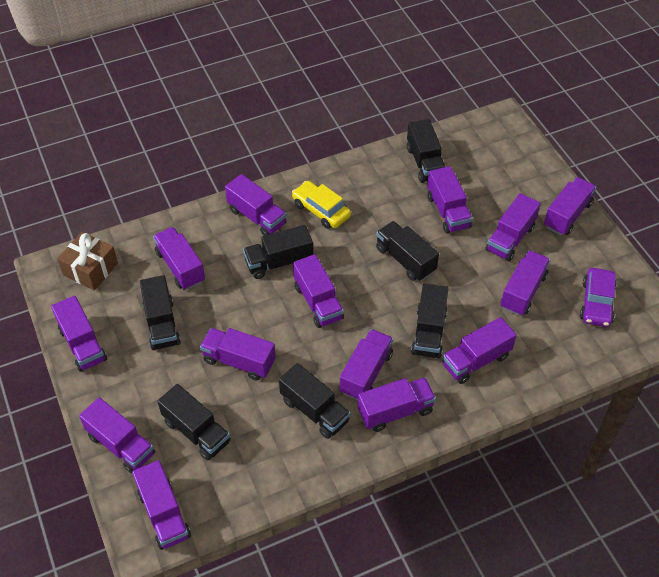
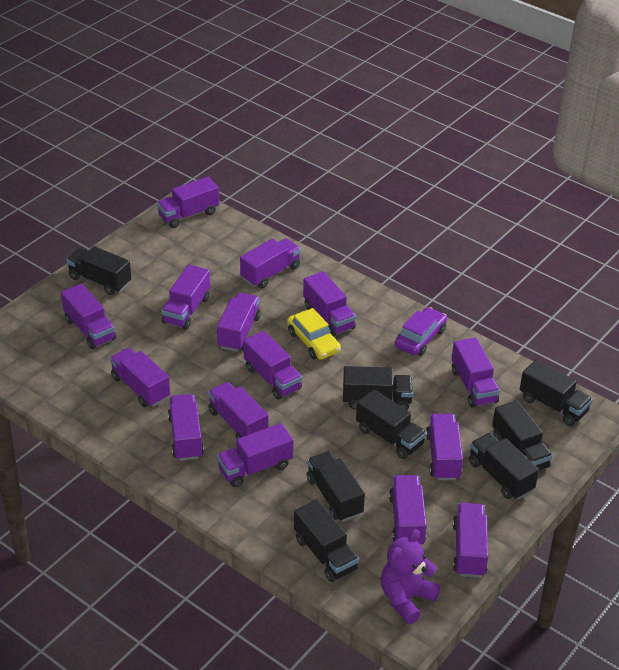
black truck: [140,275,181,350] [157,384,231,460] [243,225,313,279] [279,363,350,439] [376,221,439,281] [407,119,445,183] [411,283,448,358] = 7 -> [66,246,131,295] [294,499,359,582] [307,451,365,522] [343,366,413,410] [356,389,427,459] [469,433,539,500] [492,400,553,470] [520,359,593,426] = 8
brown gift: [57,232,118,291] = 1 -> none = 0
purple teddy bear: none = 0 -> [381,529,441,624] = 1
purple truck: [51,296,107,372] [79,397,155,473] [132,460,191,550] [153,227,205,290] [200,328,276,380] [225,174,287,236] [293,254,344,328] [340,329,393,400] [358,378,436,432] [427,166,473,234] [442,317,517,384] [486,193,541,261] [500,250,550,316] [544,177,596,235] = 14 -> [61,283,116,349] [110,348,170,407] [157,177,219,228] [162,264,210,330] [168,394,204,461] [208,382,268,439] [217,293,261,352] [217,423,294,487] [240,238,301,288] [244,331,302,400] [303,271,356,336] [389,475,427,544] [426,414,463,480] [451,337,500,408] [453,503,488,578] = 15

